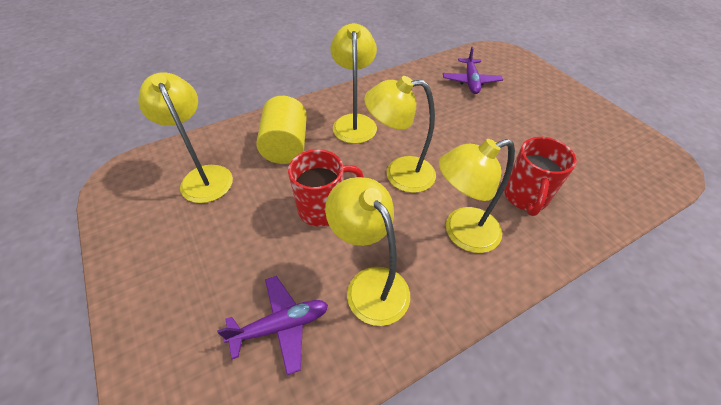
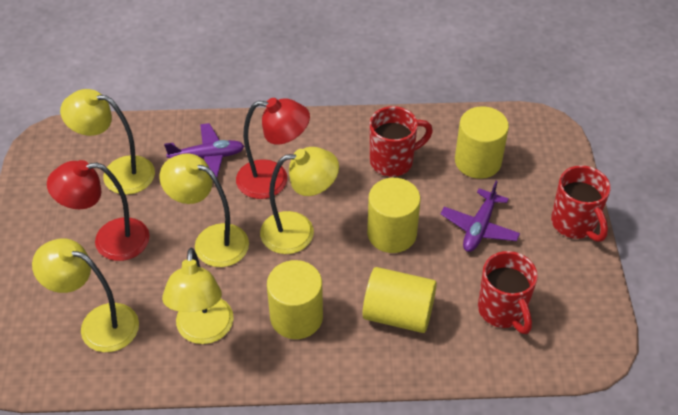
red lamp: none = 0 -> [47,160,150,261] [236,98,310,199] = 2
red mug: [288,149,364,227] [504,137,577,216] = 2 -> [370,106,433,177] [478,251,538,334] [551,165,611,242] = 3
yellow cylinder: [256,96,307,164] = 1 -> [267,260,323,339] [362,267,437,333] [367,178,420,253] [455,106,509,179] = 4

